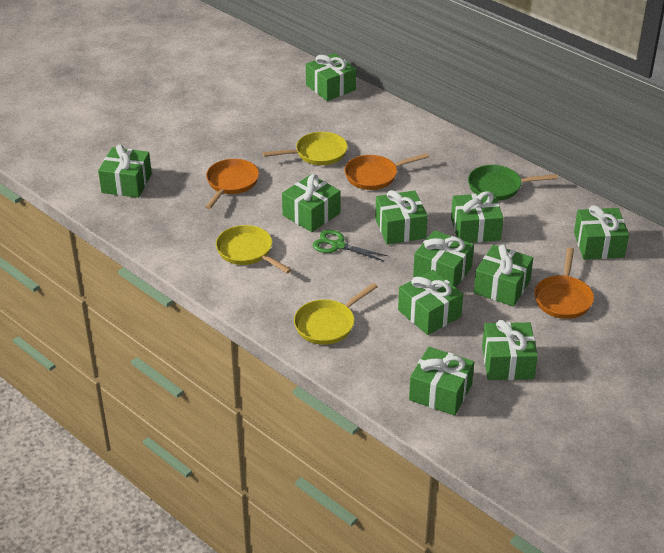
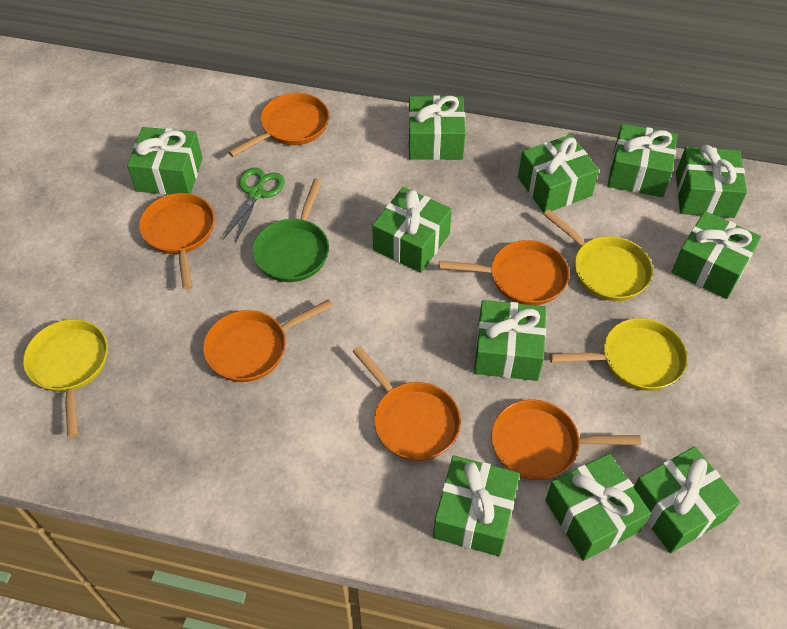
orange pan: [205,159,259,209] [344,153,429,190] [534,247,594,319] = 3 -> [139,193,215,290] [203,299,333,382] [228,93,329,157] [352,346,461,461] [439,240,569,305] [491,399,641,480] = 6

